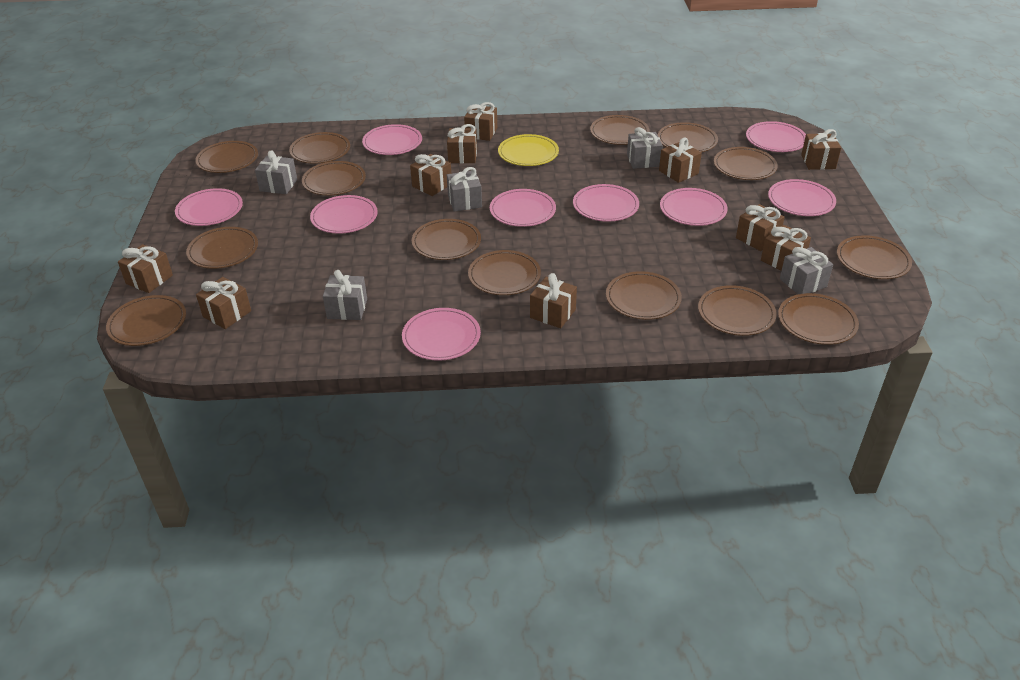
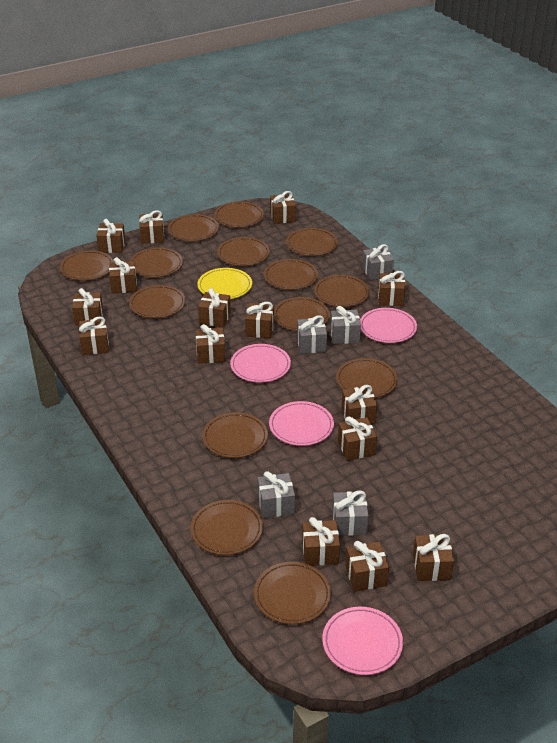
brown gift: [118,244,173,293] [196,277,251,329] [410,154,451,196] [447,124,477,163] [464,102,497,141] [530,273,577,328] [659,138,702,183] [736,204,785,251] [761,225,811,271] [801,129,841,170] = 10 -> [72,288,103,326] [79,317,109,355] [96,219,126,253] [109,257,137,294] [139,210,164,244] [196,324,225,364] [198,288,231,327] [245,302,274,338] [270,191,296,224] [302,517,340,566] [338,416,377,461] [342,385,377,424] [345,541,389,591] [378,271,405,306] [413,534,454,581] = 15
pink plate: [175,188,243,226] [310,195,378,234] [362,124,422,155] [402,308,481,361] [490,189,556,227] [573,184,639,222] [660,188,728,226] [746,121,806,152] [768,179,836,216] = 9 -> [230,344,291,383] [269,401,334,446] [322,607,403,675] [360,308,417,343] = 4

